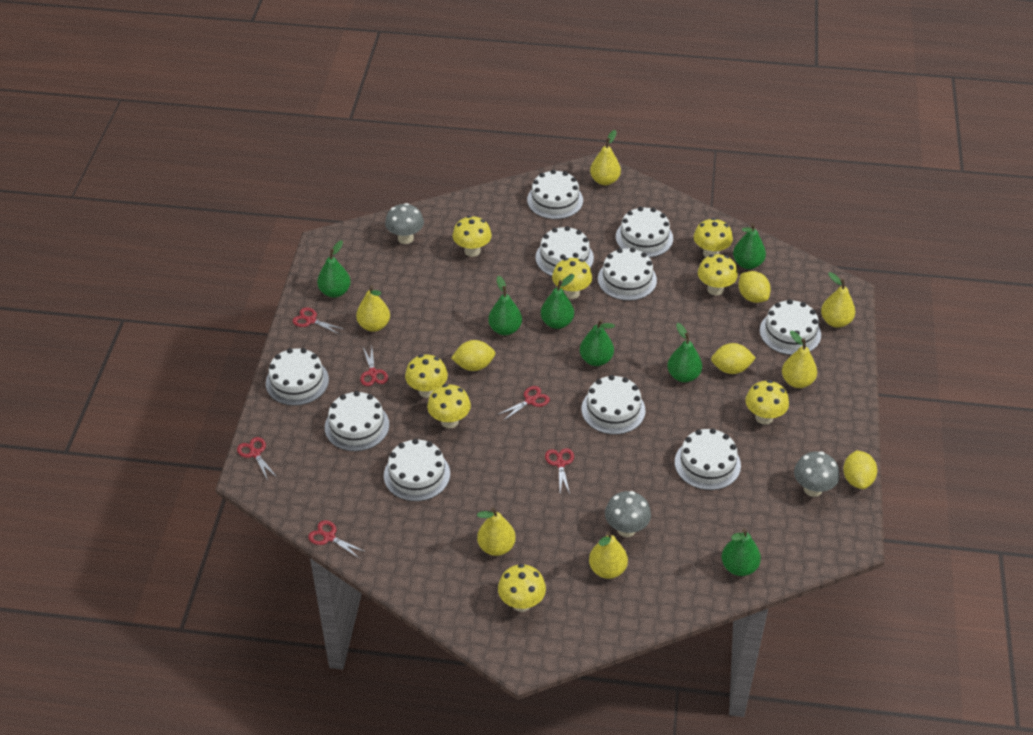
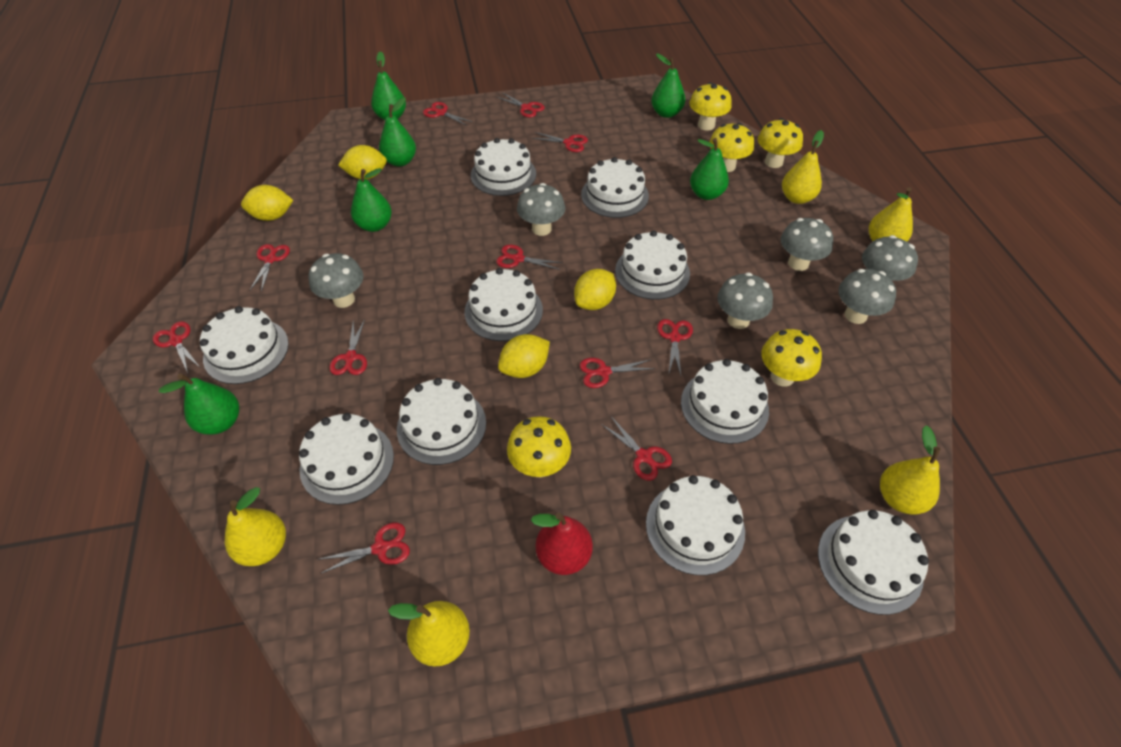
green pear: [317,240,351,298] [488,276,522,335] [541,274,574,329] [580,319,615,366] [667,323,702,382] [722,528,761,576] [733,223,766,269] = 7 -> [159,374,239,435] [351,168,392,232] [371,51,406,120] [379,97,416,167] [651,54,685,118] [690,138,729,200] = 6
grey mushroom: [385,203,424,244] [605,491,651,537] [794,451,840,497] = 3 -> [308,253,363,308] [517,183,565,236] [717,272,773,329] [781,218,833,271] [838,269,896,324] [862,235,918,281] = 6
red pear: none = 0 -> [531,513,593,575] = 1
red scissors: [237,437,276,480] [293,307,344,334] [308,520,366,558] [360,347,388,386] [497,386,550,421] [545,448,574,494] = 6 -> [153,321,200,373] [250,244,290,292] [318,523,410,574] [329,319,367,375] [423,102,473,126] [496,245,563,270] [497,92,545,118] [532,132,588,152] [580,358,655,388] [601,418,672,481] [657,319,693,375] = 11
yellow mushroom: [405,354,448,398] [427,384,471,428] [453,216,492,257] [498,564,546,612] [552,258,592,299] [694,218,733,257] [698,254,738,295] [746,380,789,425] = 8 -> [507,416,571,477] [689,82,732,131] [710,123,754,172] [758,118,803,168] [762,329,822,387] = 5
yellow pear: [356,285,390,332] [477,508,516,556] [589,532,628,579] [590,130,621,185] [782,331,817,388] [821,272,855,328] = 6 -> [225,487,286,566] [388,601,470,667] [782,130,824,204] [869,187,913,241] [880,425,940,515] = 5

